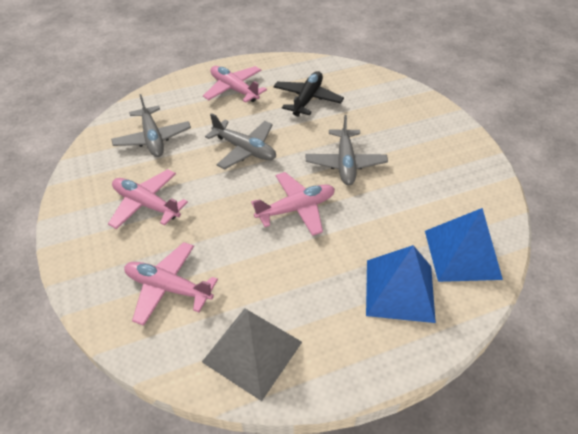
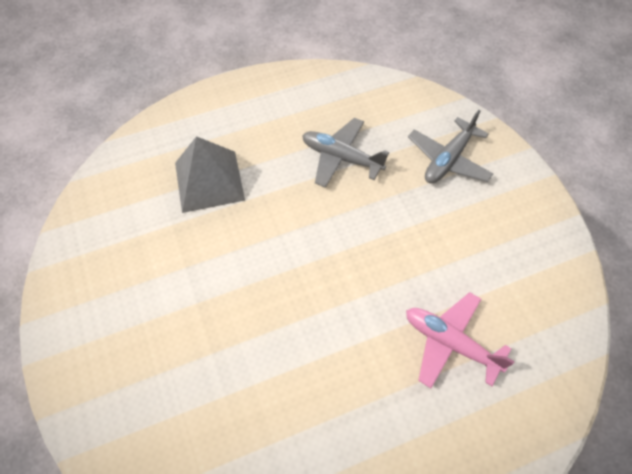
black plane: [273,71,344,117] = 1 -> none = 0
blue pyramid: [366,245,436,323] [425,208,503,282] = 2 -> none = 0
grey plane: [111,94,191,157] [205,113,276,169] [306,115,388,185] = 3 -> [302,118,389,188] [408,110,493,183] = 2
pink plane: [108,169,188,229] [124,242,218,326] [203,66,267,103] [251,172,335,236] = 4 -> [406,292,515,388] = 1

